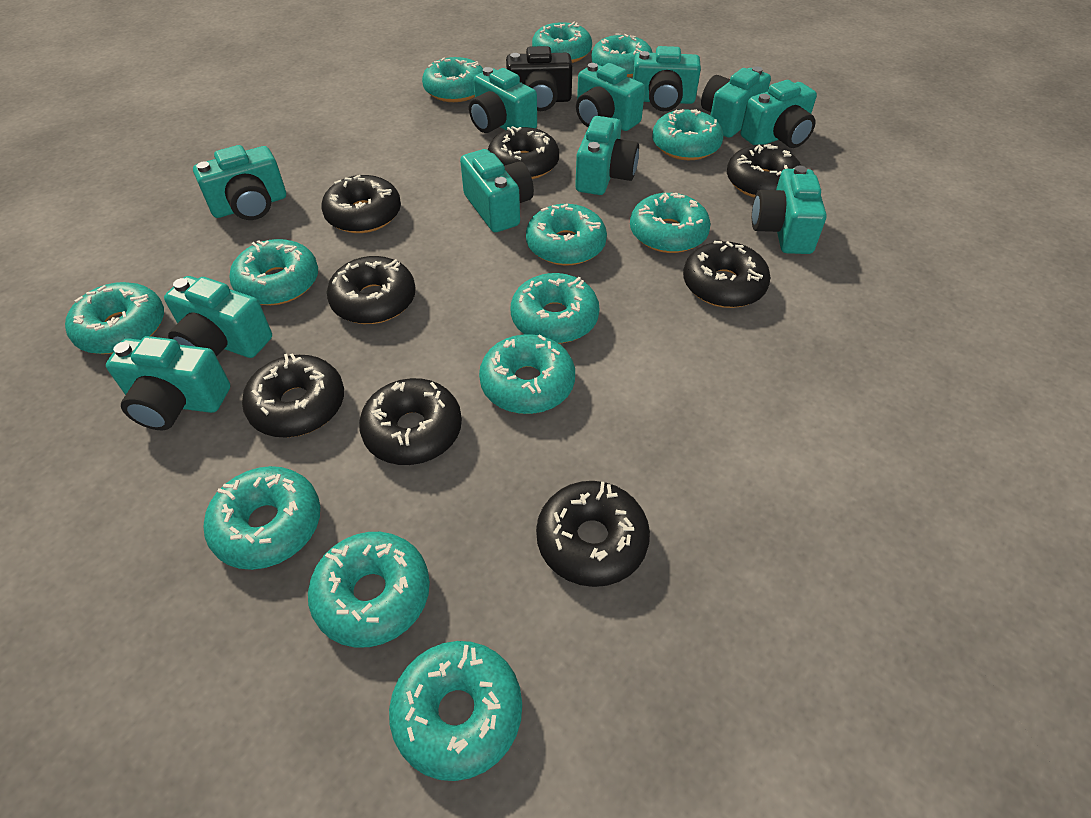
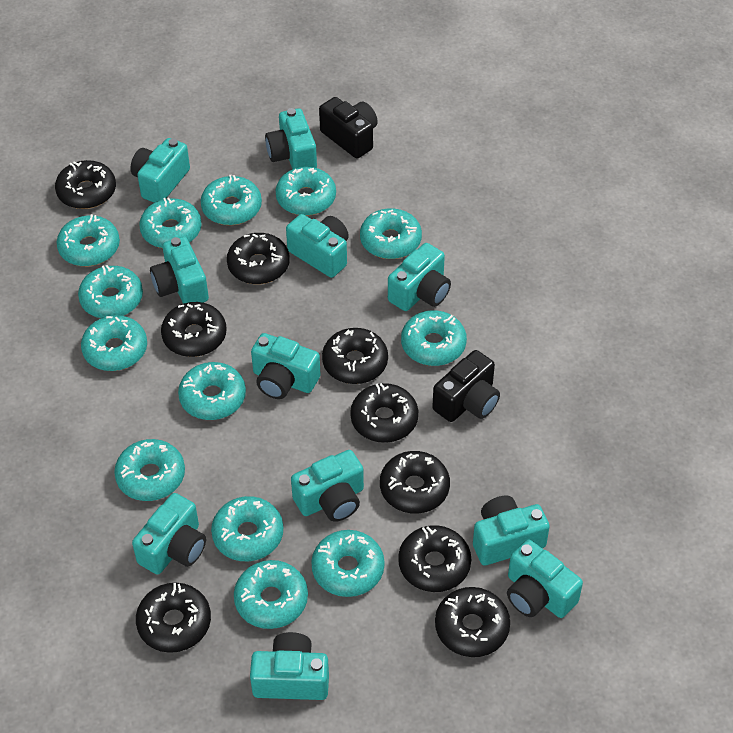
black camera: [506,46,572,111] = 1 -> [319,97,378,159] [432,350,500,422] = 2
black donut: [242,353,344,438] [322,175,401,233] [327,256,416,324] [359,378,462,465] [488,126,559,179] [536,481,650,587] [683,241,770,308] [727,144,802,198] = 8 -> [55,160,116,209] [136,583,211,653] [161,302,226,357] [227,233,290,284] [322,328,388,384] [350,383,418,443] [380,451,450,514] [398,525,471,592] [435,587,510,657] = 9

